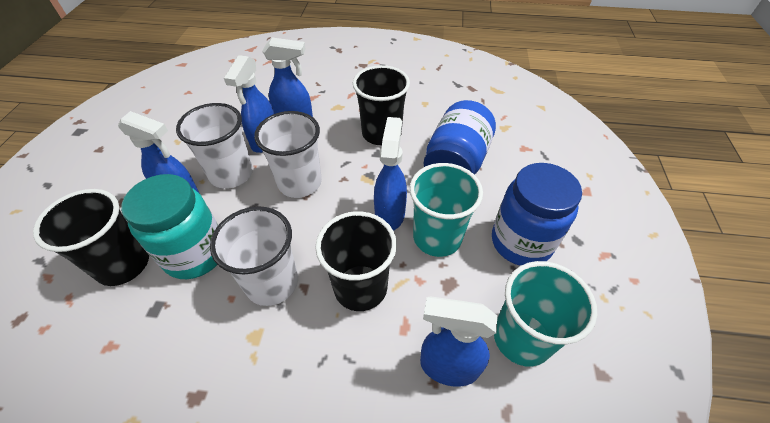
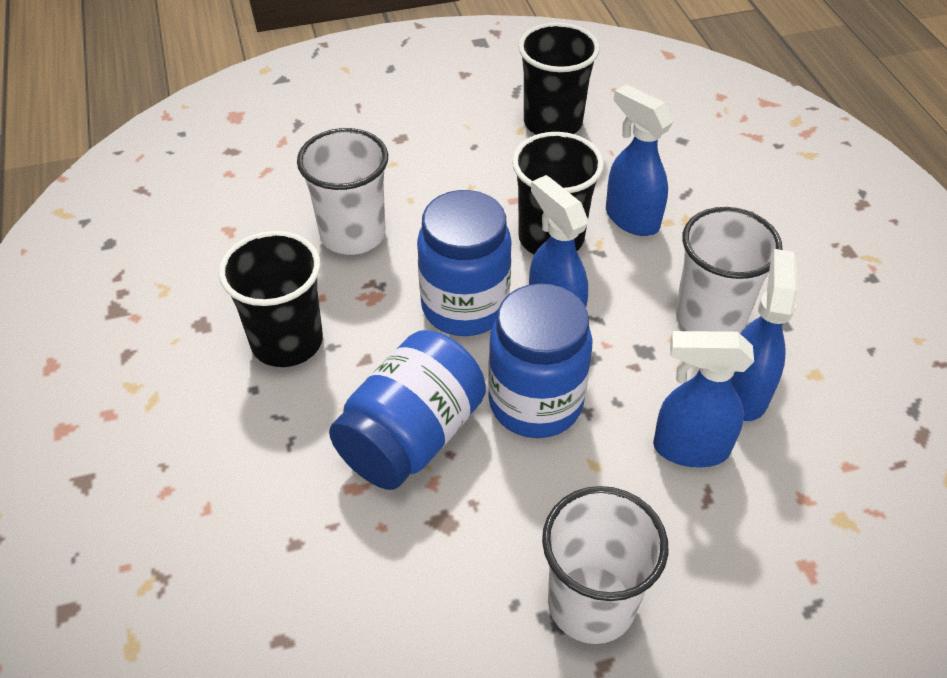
blue jar: [424,100,496,175] [492,163,582,266] = 2 -> [329,330,486,490] [417,190,512,336] [488,284,592,438] = 3
blue spray bottle: [118,111,200,194] [224,55,274,153] [262,37,313,117] [374,117,407,231] [420,296,497,387] = 5 -> [529,175,588,307] [606,84,674,236] [653,331,754,468] [731,249,797,421] = 4
turquoise cup: [410,163,483,257] [494,261,597,367] = 2 -> none = 0
turquoise jar: [121,174,218,279] = 1 -> none = 0

